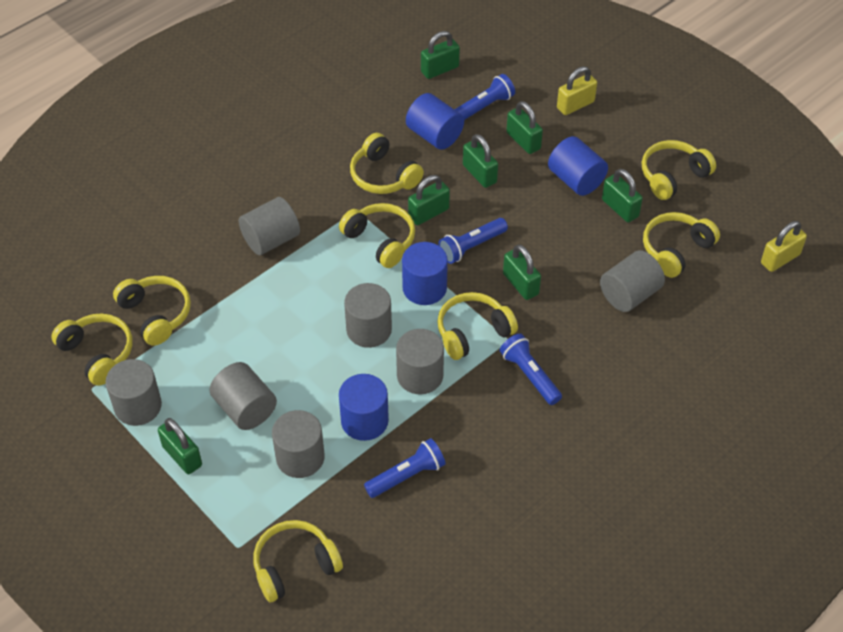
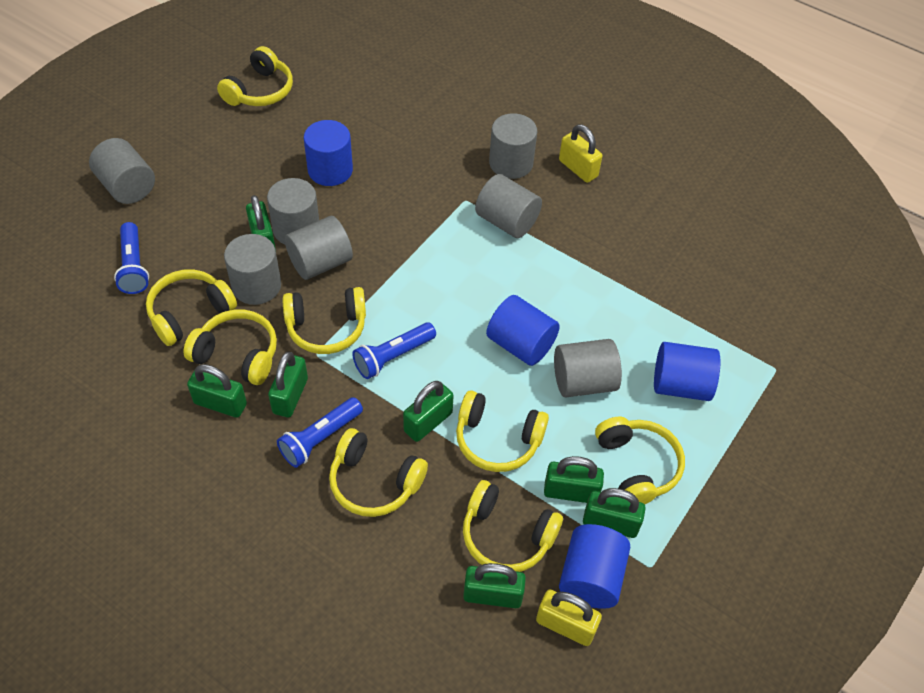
blue flashlight: [364,438,446,498] [438,218,508,264] [454,74,515,120] [500,333,562,405] = 4 -> [114,222,149,294] [277,397,363,468] [352,322,436,379] = 3

